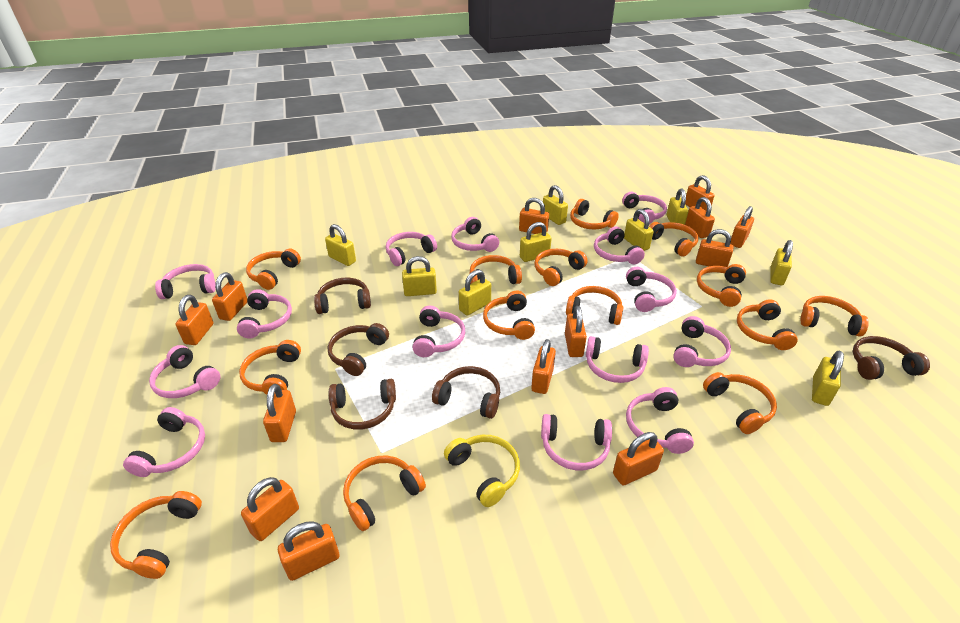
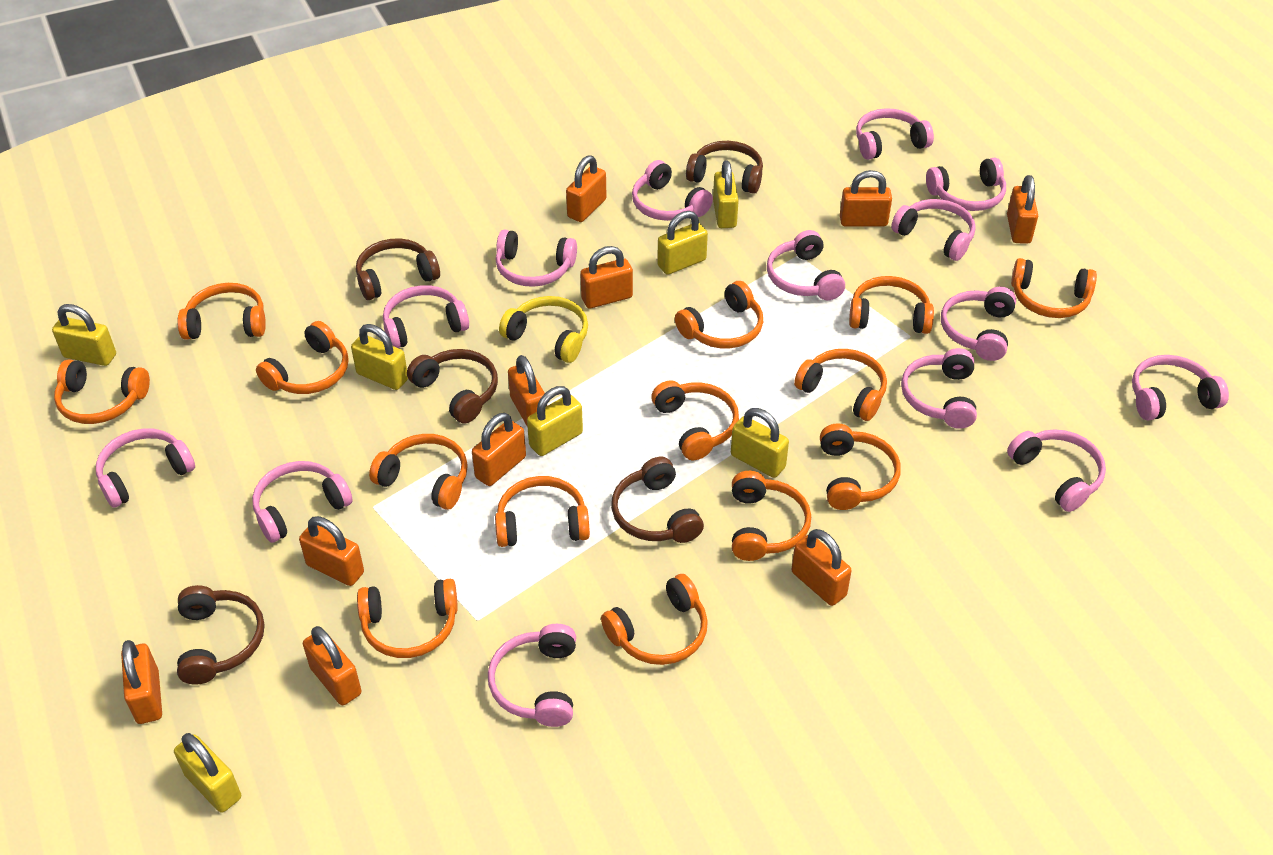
orange padlock: [176,295,213,345] [212,272,247,321] [241,477,299,541] [263,384,296,442] [278,521,339,581] [519,198,549,234] [531,339,556,394] [565,306,587,357] [613,432,664,485] [685,175,714,211] [685,197,715,238] [696,229,734,267] [730,206,754,248] = 13 -> [121,640,162,724] [299,516,364,586] [303,626,362,705] [472,413,526,486] [508,355,545,425] [566,155,607,222] [580,246,633,309] [791,529,852,606] [840,170,892,226] [1007,175,1038,244] = 10
yellow padlock: [325,224,356,266] [402,256,437,296] [459,270,491,315] [520,222,552,262] [543,185,568,225] [624,209,654,251] [667,188,688,225] [770,240,793,285] [812,351,844,406] = 9 -> [52,304,116,366] [174,733,241,813] [351,324,408,390] [527,386,583,456] [657,211,708,275] [713,160,739,228] [731,408,789,478] = 7

